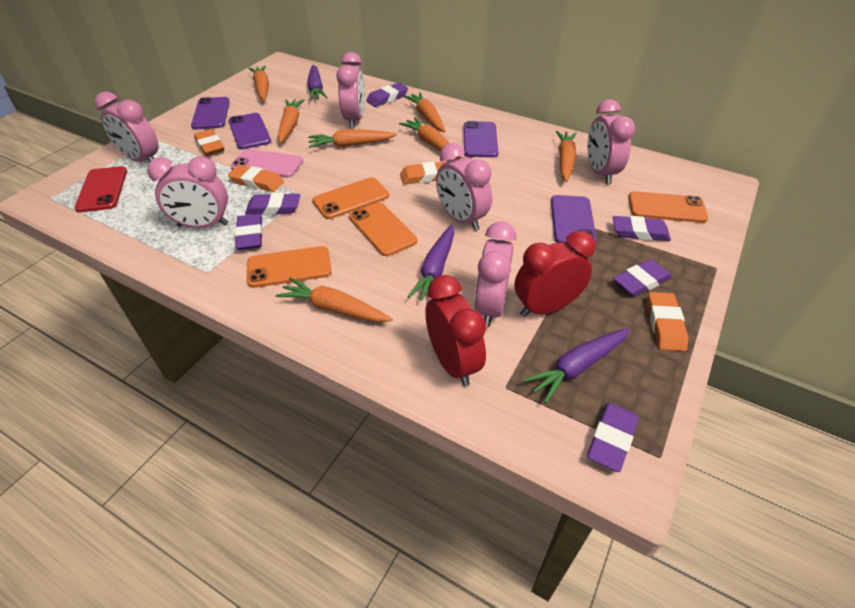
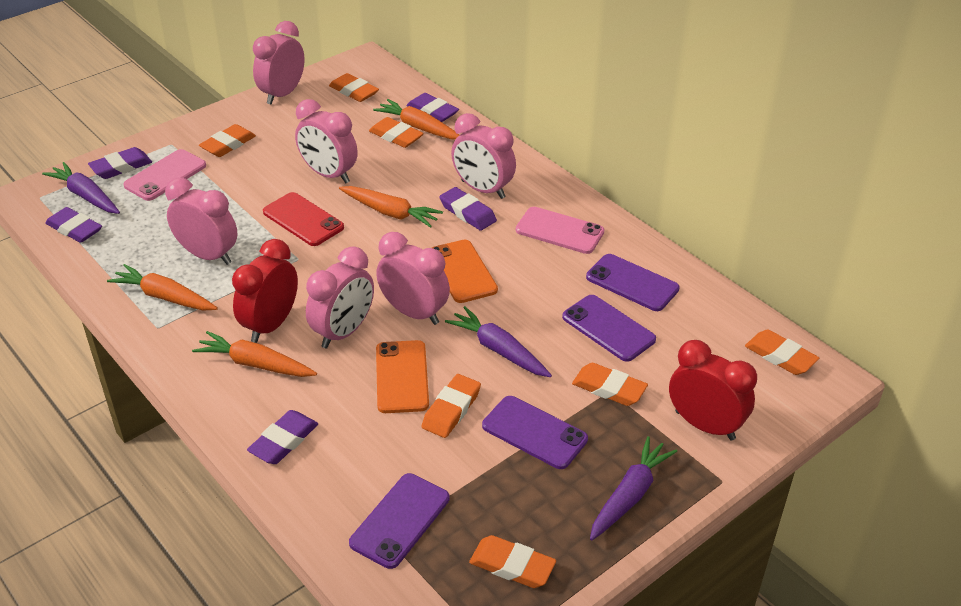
orange carrot: [248,65,269,101] [275,277,393,322] [278,99,304,143] [308,129,397,148] [399,117,460,158] [403,92,446,132] [556,131,577,182] = 7 -> [107,264,218,311] [192,331,317,377] [339,186,443,228] [373,99,459,140] = 4
orange eraser: [194,129,224,156] [228,165,284,192] [400,161,448,184] [647,292,689,351] = 4 -> [199,124,256,157] [329,73,379,102] [369,117,424,148] [422,374,481,438] [469,535,556,588] [572,363,648,406] [745,329,819,375] = 7
orange phone: [247,246,332,288] [312,177,389,219] [349,202,417,256] [628,191,708,223] = 4 -> [376,340,429,413] [432,240,498,303] = 2
pink phone: [230,149,303,178] = 1 -> [123,149,206,201] [516,207,605,254] = 2
purple eraser: [235,214,263,250] [245,193,300,215] [366,83,408,107] [587,403,639,472] [613,216,671,241] [613,259,672,297] = 6 -> [45,207,102,243] [88,147,152,179] [247,410,318,464] [406,93,459,122] [439,187,497,231] = 5

